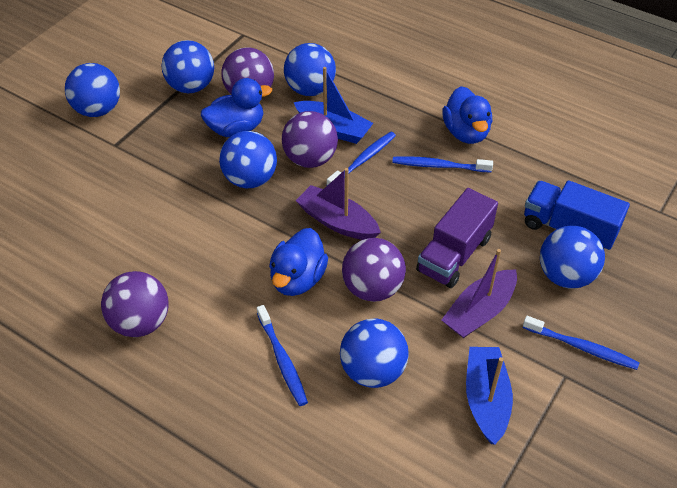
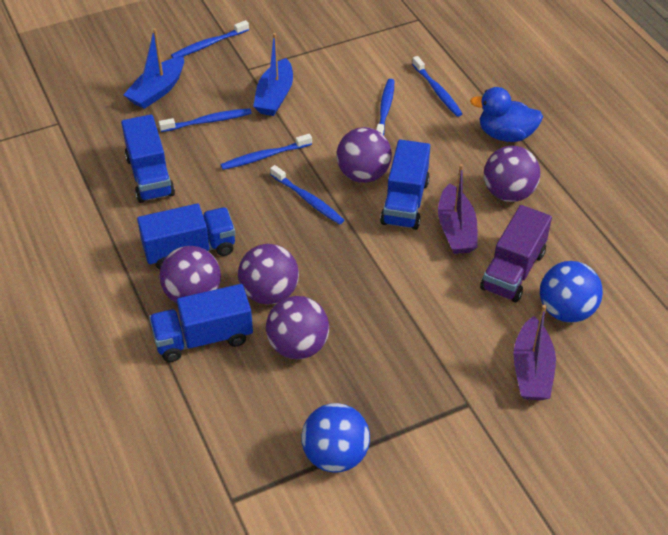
blue ball: [65,63,120,117] [162,40,214,93] [219,131,277,188] [284,43,336,96] [340,319,409,388] [540,225,605,288] = 6 -> [301,403,370,473] [540,261,603,322] = 2
blue duck: [201,78,272,137] [269,228,328,296] [442,86,492,144] = 3 -> [470,87,543,142] = 1
blue toothbrush: [257,305,308,406] [327,132,396,185] [392,156,493,172] [523,316,640,370] = 4 -> [159,108,252,132] [171,20,249,58] [221,134,312,170] [270,165,344,225] [376,79,394,135] [412,56,463,117] = 6
blue truck: [524,180,630,250] = 1 -> [121,114,175,203] [137,204,235,270] [149,284,253,362] [380,139,430,230] = 4
purple ball: [101,271,169,337] [221,47,274,94] [282,111,338,168] [342,238,406,302] = 4 -> [159,246,221,303] [238,244,299,305] [266,296,329,359] [337,127,392,183] [484,146,540,202] = 5

